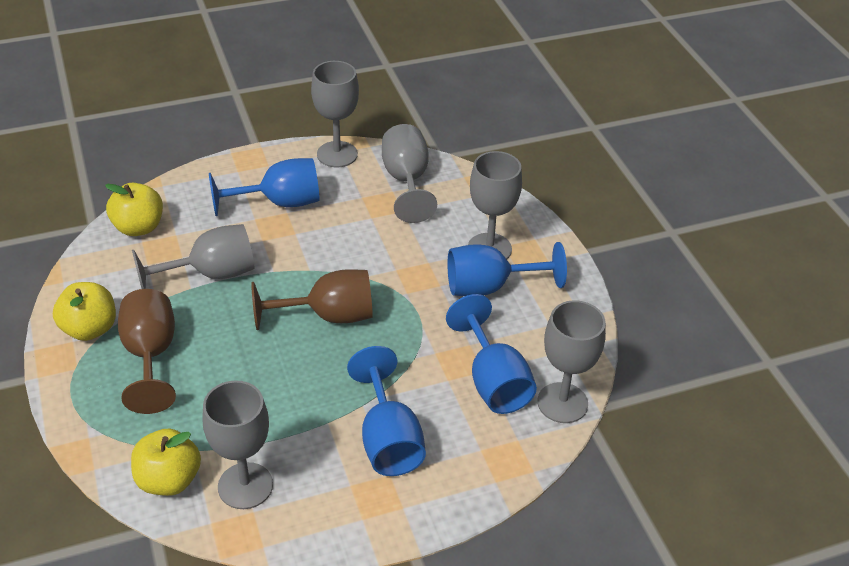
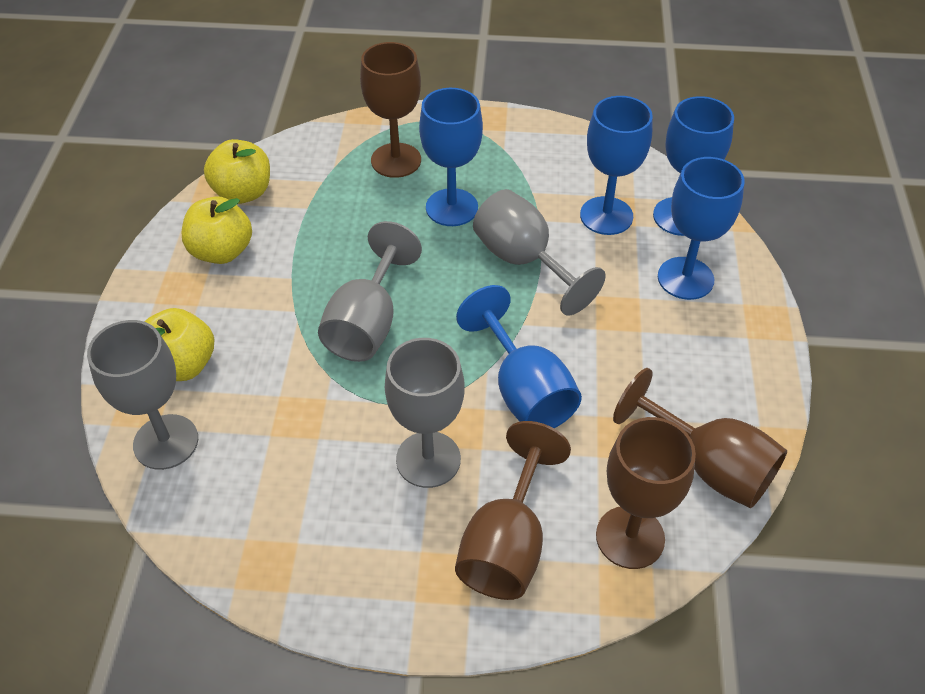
blue goblet: [209,158,320,216] [347,346,426,476] [446,294,537,414] [447,242,567,296] = 4 -> [419,88,483,226] [456,285,582,428] [580,96,653,235] [653,96,734,236] [658,157,745,300] = 5
brown goblet: [118,289,176,414] [251,269,373,330] = 2 -> [360,42,421,178] [455,421,571,600] [596,417,696,569] [613,368,787,508] = 4
grey goblet: [132,224,254,289] [203,380,273,509] [311,61,359,167] [382,124,437,223] [468,151,522,259] [537,300,606,423] = 6 -> [87,320,198,470] [318,221,422,362] [385,338,464,488] [473,189,606,316] = 4

